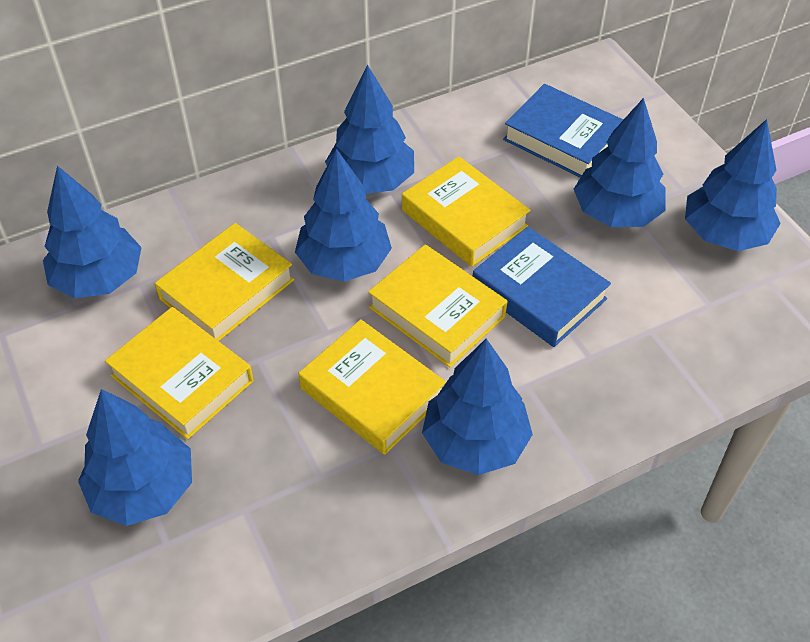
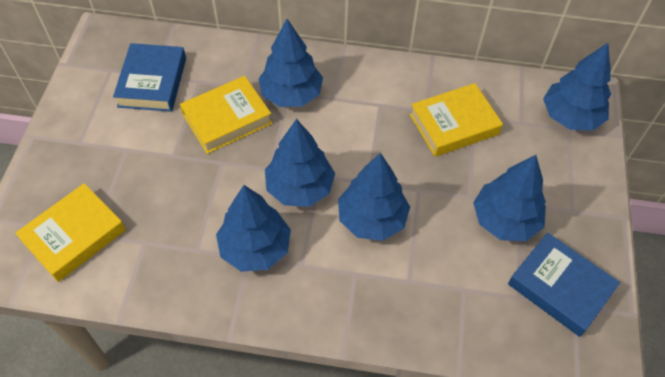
blue tree: [43,165,142,299] [78,389,192,526] [295,149,392,282] [325,65,414,194] [422,339,533,475] [574,98,666,227] [685,119,781,251] = 7 -> [216,185,291,272] [258,19,323,107] [265,119,335,207] [338,153,410,241] [473,155,546,241] [543,43,611,131] = 6
yellow book: [105,307,253,439] [155,223,294,341] [299,319,446,455] [368,244,507,367] [402,156,530,267] = 5 -> [15,183,126,282] [180,76,272,154] [410,83,503,157] = 3

